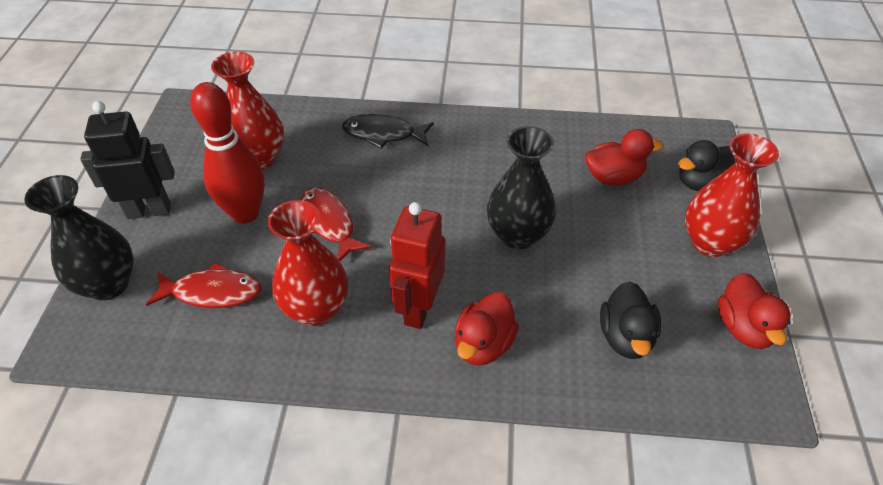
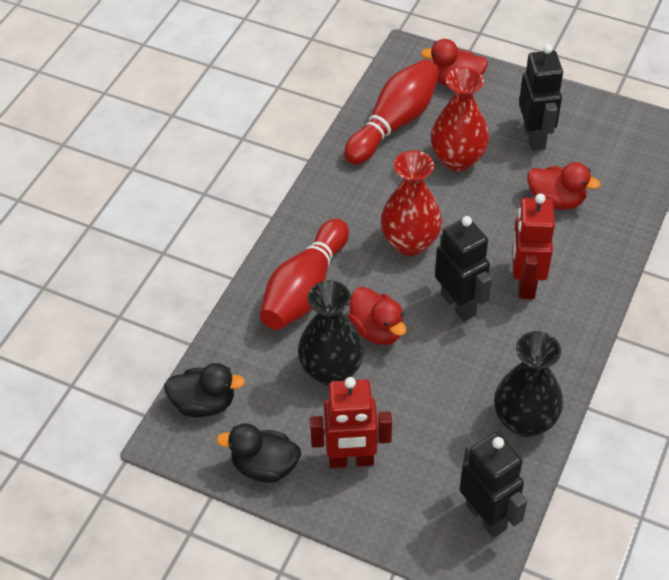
black fish: [342,114,434,149] = 1 -> none = 0
black robot: [80,101,175,219] = 1 -> [435,216,492,321] [460,432,527,538] [519,44,563,151] = 3
red bowling pin: [190,82,264,224] = 1 -> [260,219,349,330] [344,59,440,164] = 2
red fish: [146,262,262,308] [301,187,372,261] = 2 -> none = 0
red robot: [389,202,445,329] = 1 -> [310,377,392,468] [512,193,555,299] = 2
red vase: [211,51,284,170] [268,200,348,326] [685,133,779,257] = 3 -> [381,150,442,256] [431,67,489,172] = 2

